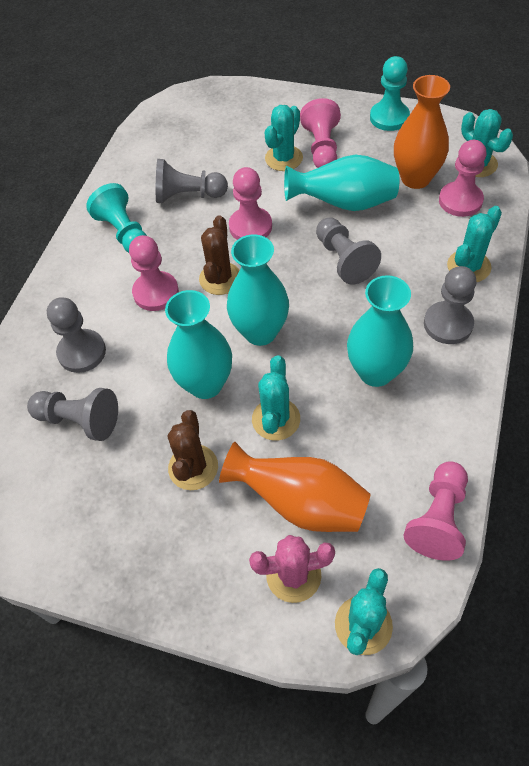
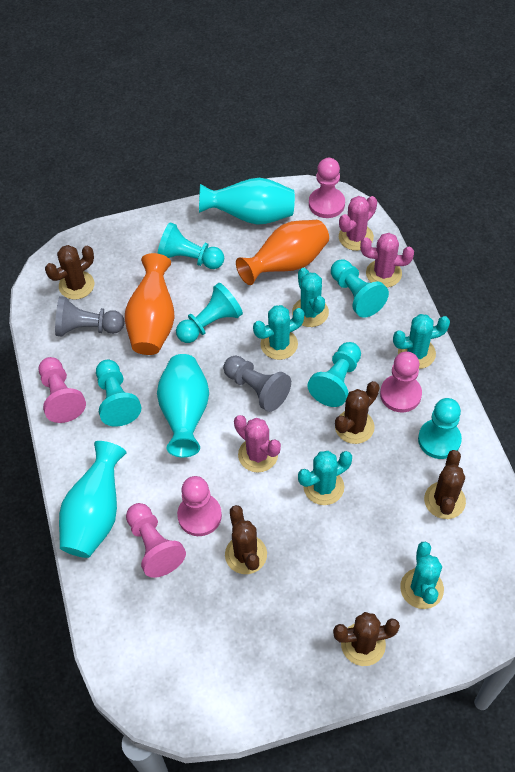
brown cactus: [168,410,218,490] [199,215,240,295] = 2 -> [45,245,94,300] [225,505,267,574] [333,612,400,666] [335,381,380,444] [424,450,466,519] = 5
grey pawn: [27,388,118,441] [47,297,106,373] [156,159,228,203] [316,217,381,284] [424,266,477,344] = 5 -> [55,296,125,336] [223,356,291,412] = 2
pink cactus: [249,535,335,603] = 1 -> [234,415,281,473] [339,196,377,251] [360,233,414,288] = 3
turquoise pawn: [86,183,147,253] [370,56,410,131] = 2 -> [96,360,141,426] [157,222,224,269] [176,283,243,343] [307,342,361,407] [331,259,389,318] [418,398,462,459] = 6
turquoise vase: [165,290,232,399] [227,234,289,346] [284,155,399,211] [347,275,413,387] = 4 -> [59,441,127,558] [157,354,209,458] [199,178,295,225] = 3

